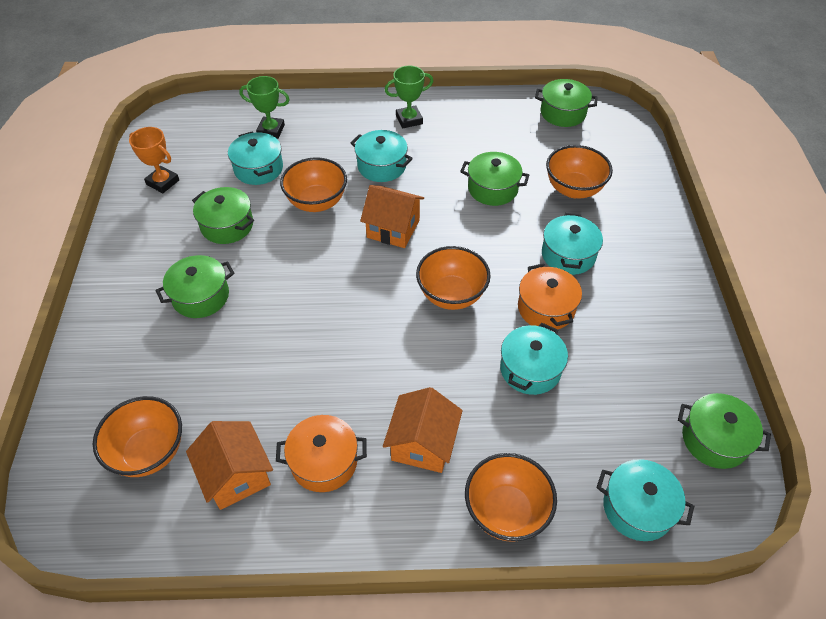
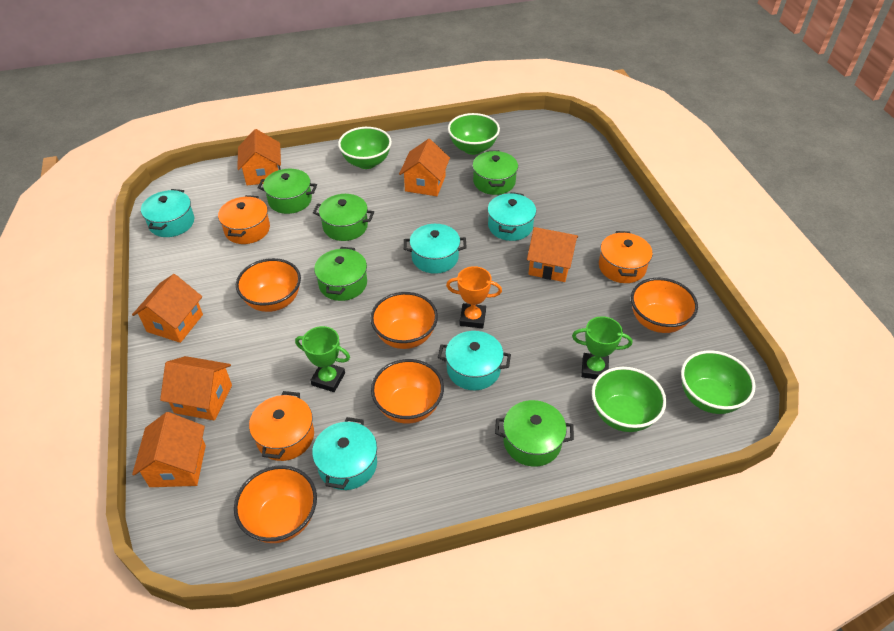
green bowl: none = 0 -> [338,127,392,169] [448,113,500,155] [592,367,666,432] [681,350,755,414] = 4
orange house: [186,421,273,510] [360,185,424,248] [383,387,463,473] = 3 -> [132,274,203,343] [132,412,206,487] [160,356,232,421] [237,129,281,186] [399,139,450,196] [527,227,578,282] = 6
orange pot: [276,415,367,492] [518,263,582,329] = 2 -> [218,195,270,244] [249,391,314,461] [599,231,652,283] = 3

